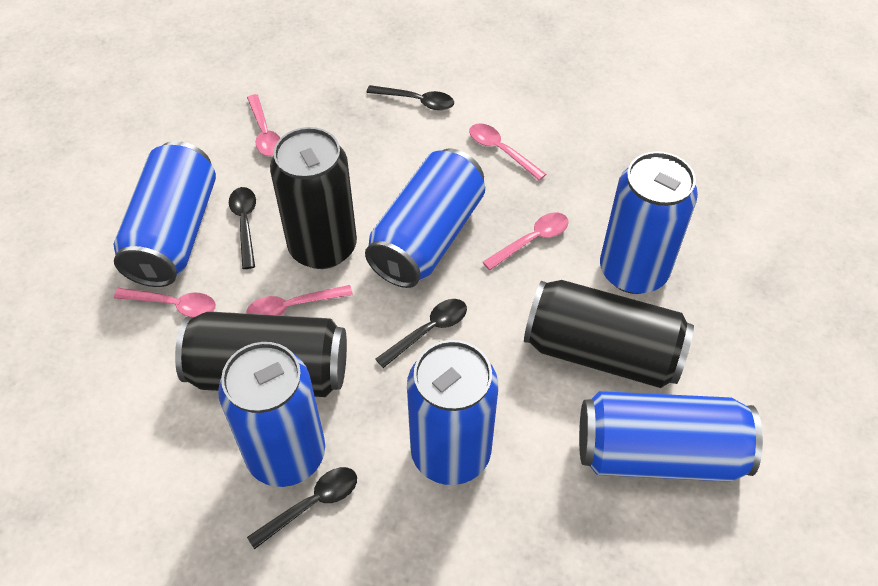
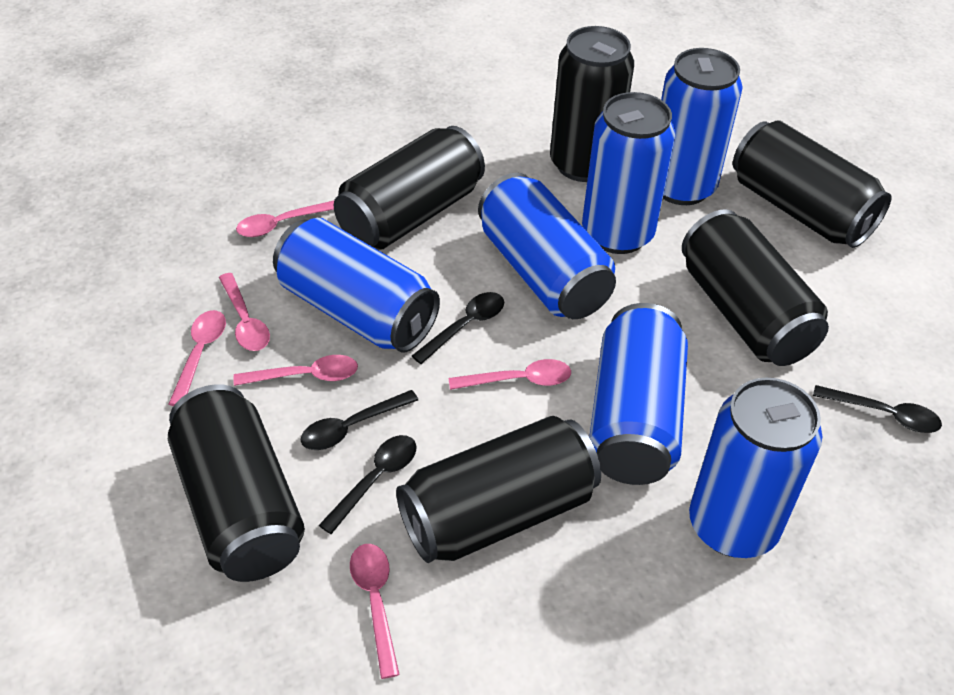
black can: [175,311,347,397] [270,127,357,269] [524,280,694,388] = 3 -> [168,384,305,582] [334,126,485,250] [396,416,601,563] [550,26,634,182] [682,209,829,366] [733,121,892,248] = 6
pink spoon: [114,288,216,317] [246,285,353,315] [247,94,280,156] [469,123,546,181] [483,213,569,270] = 5 -> [169,310,226,406] [219,273,270,351] [233,355,358,386] [236,201,334,237] [350,544,400,679] [449,359,571,390] = 6

